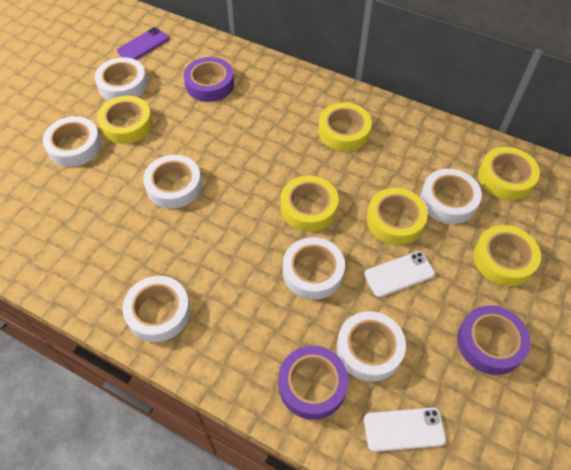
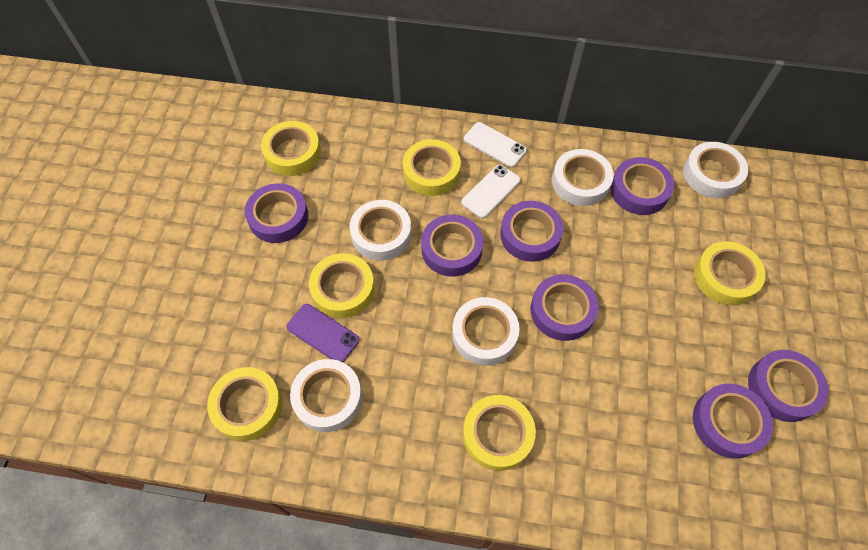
purple tape: [184,57,234,102] [278,346,348,420] [457,305,531,375] = 3 -> [245,183,309,243] [421,215,484,277] [500,201,563,262] [531,274,599,341] [610,157,674,215] [693,384,773,459] [748,350,829,422] = 7
white tape: [43,116,102,167] [95,57,148,100] [122,276,191,342] [143,155,202,209] [283,237,345,300] [337,311,406,382] [420,169,482,224] = 7 -> [290,359,362,432] [350,200,412,261] [452,297,520,365] [552,149,614,206] [683,142,748,198] = 5

